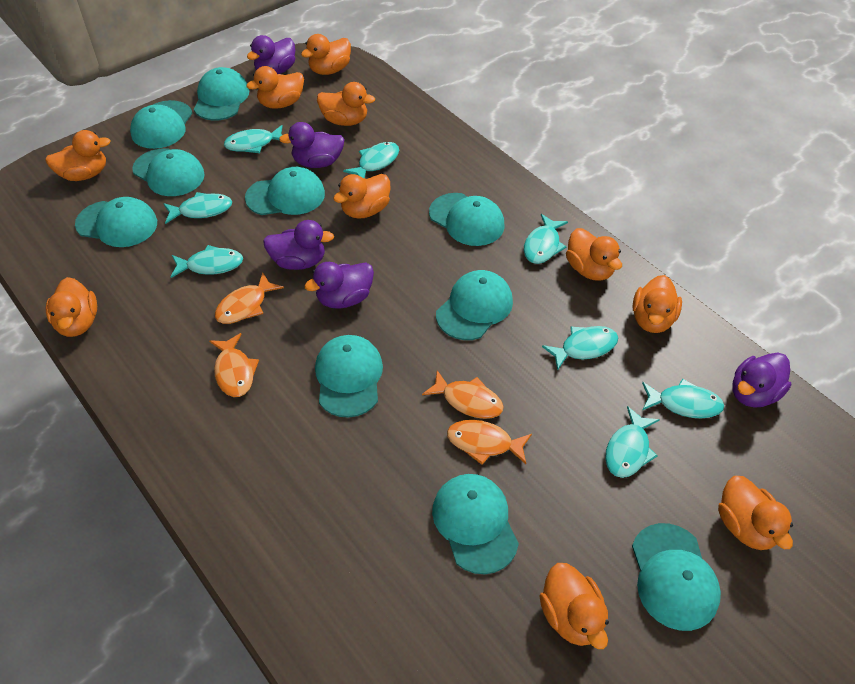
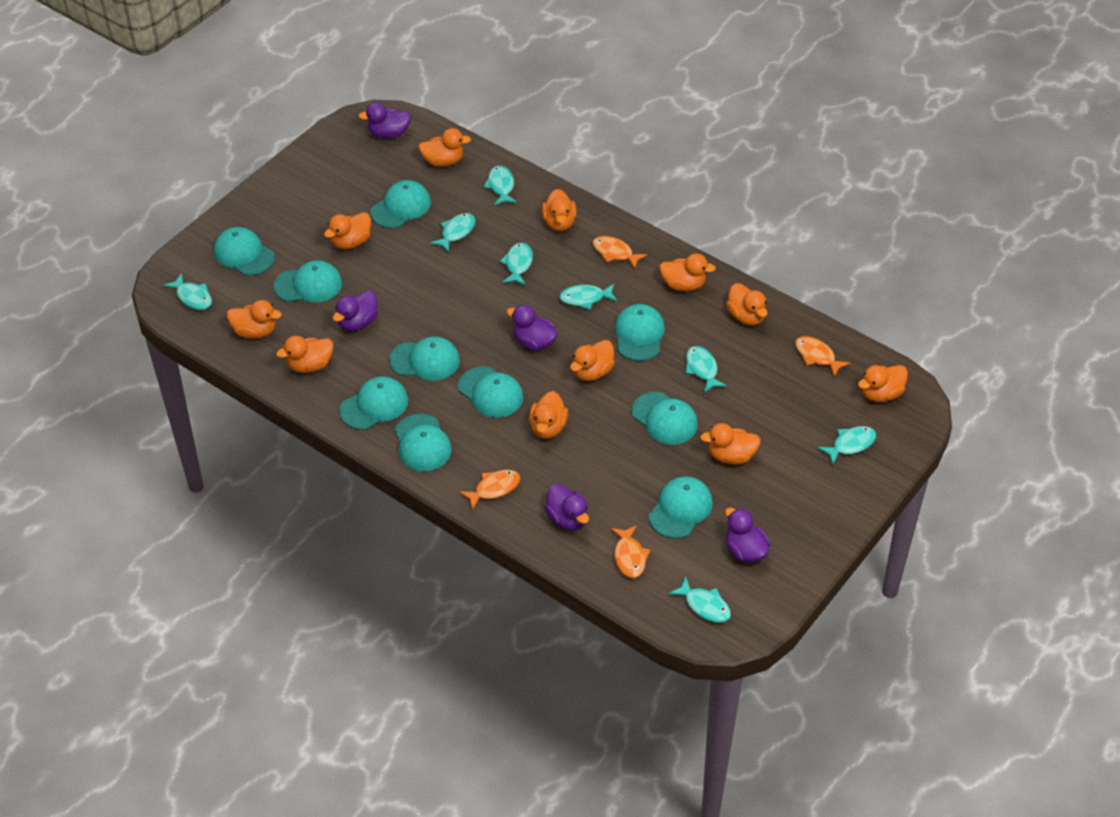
orange duck: [45,130,111,181] [46,277,97,337] [246,66,304,109] [301,34,351,75] [317,82,375,126] [333,174,390,219] [540,563,609,649] [566,228,622,281] [632,275,682,333] [718,476,793,550] = 10 -> [227,300,282,339] [276,336,334,373] [324,212,371,249] [418,128,471,167] [529,391,568,439] [542,189,577,231] [570,340,615,381] [659,253,716,291] [700,423,761,464] [726,283,768,326] [858,365,908,402] = 11

